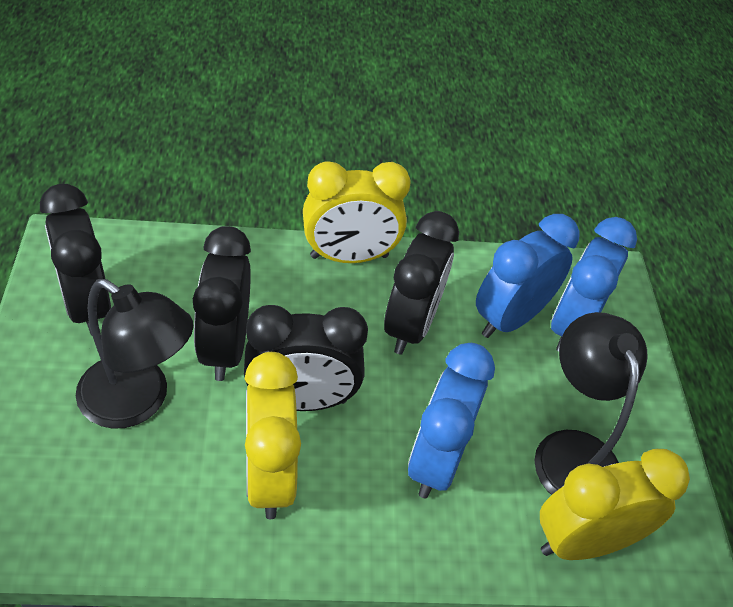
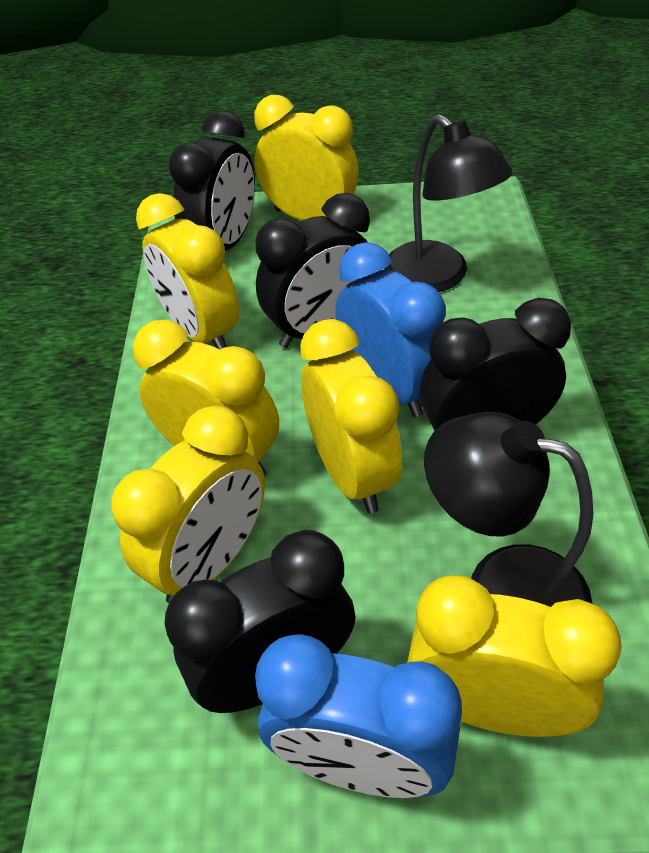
blue clock: [408,343,495,498] [476,214,579,338] [551,217,637,351] = 3 -> [255,634,462,798] [335,242,446,417] = 2
yellow clock: [245,352,301,519] [303,161,410,263] [540,449,690,560] = 3 -> [111,406,265,603] [133,320,279,477] [136,193,239,350] [254,95,359,220] [300,319,402,513] [407,575,622,737] = 6

